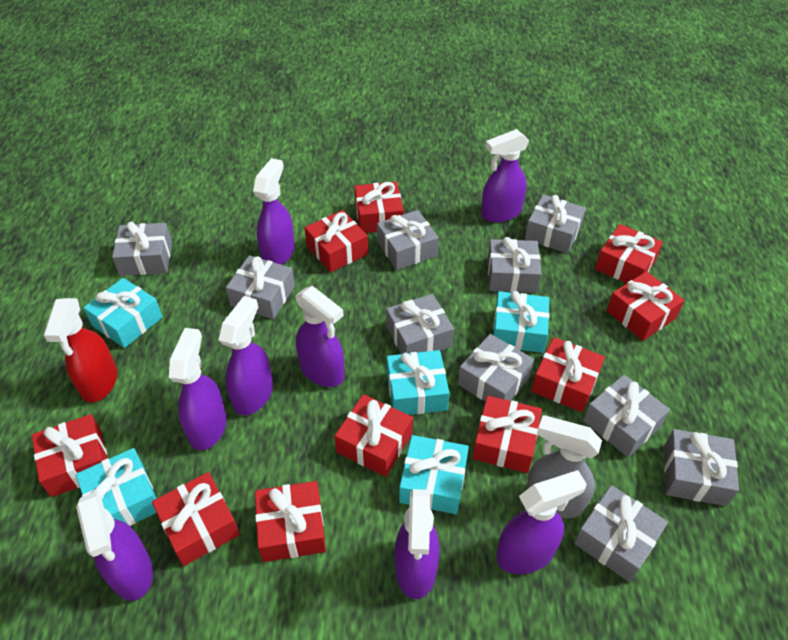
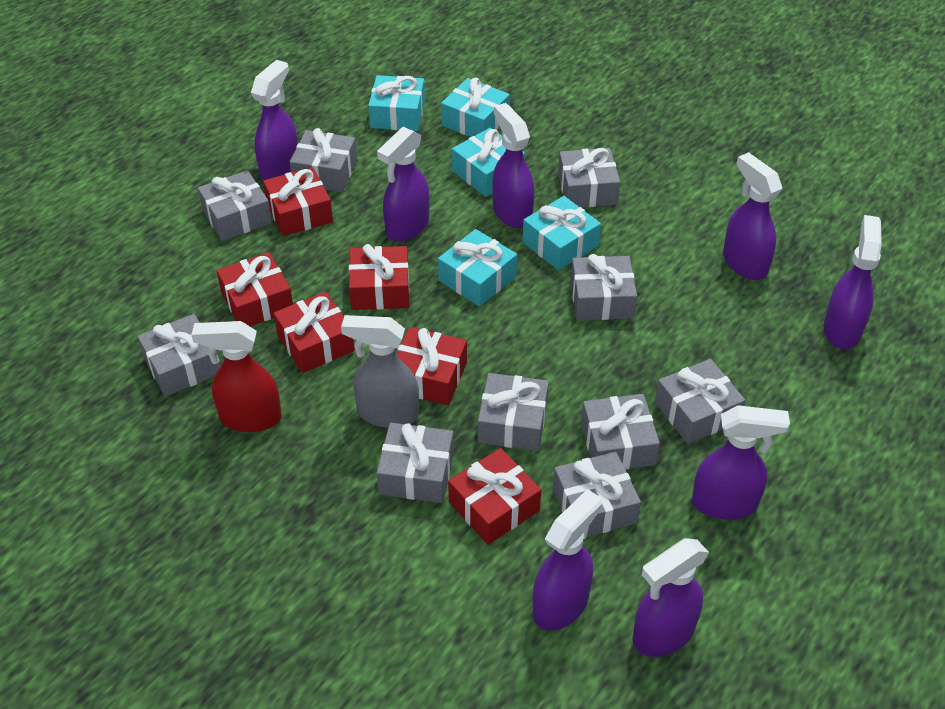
red gift: [32,414,108,497] [152,472,240,566] [255,481,326,562] [305,210,368,272] [335,394,413,477] [354,182,404,233] [473,396,542,473] [531,337,605,412] [595,224,663,283] [607,271,684,341] = 10 -> [217,252,293,326] [263,167,333,236] [273,292,355,373] [349,244,409,310] [397,327,467,405] [448,448,541,545] = 6

